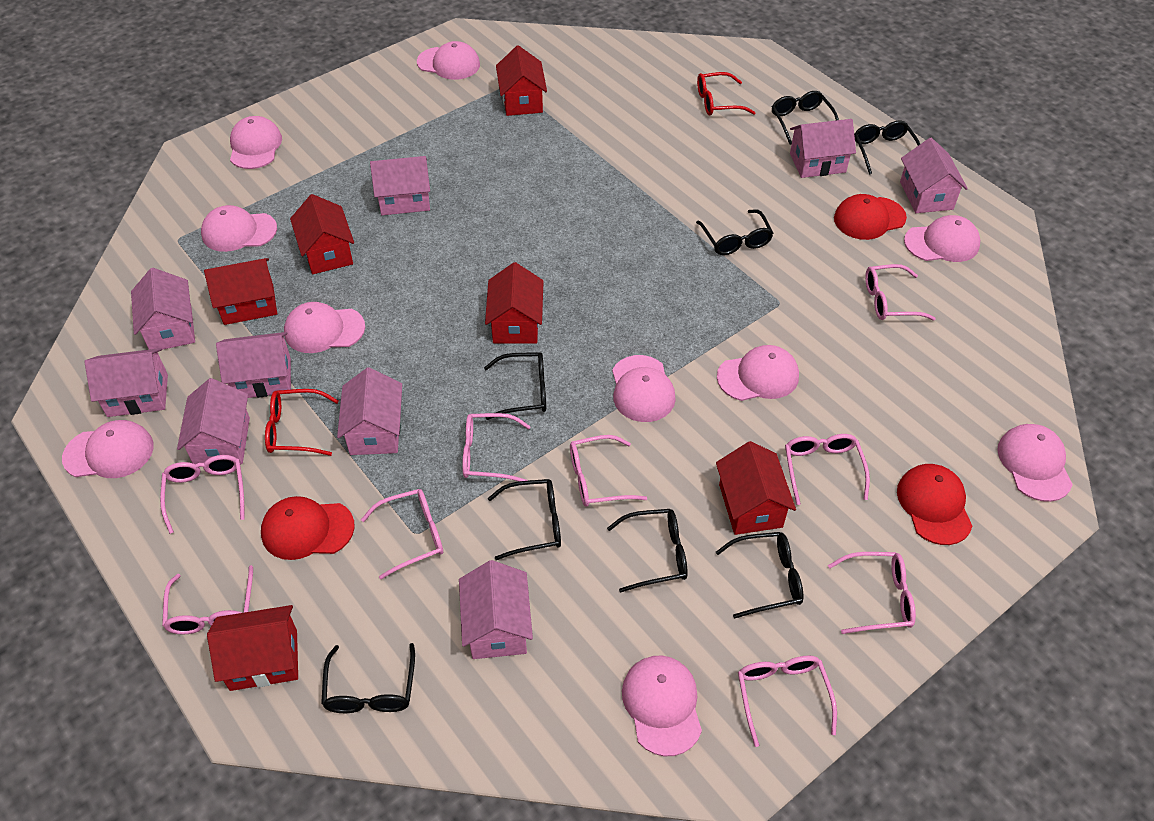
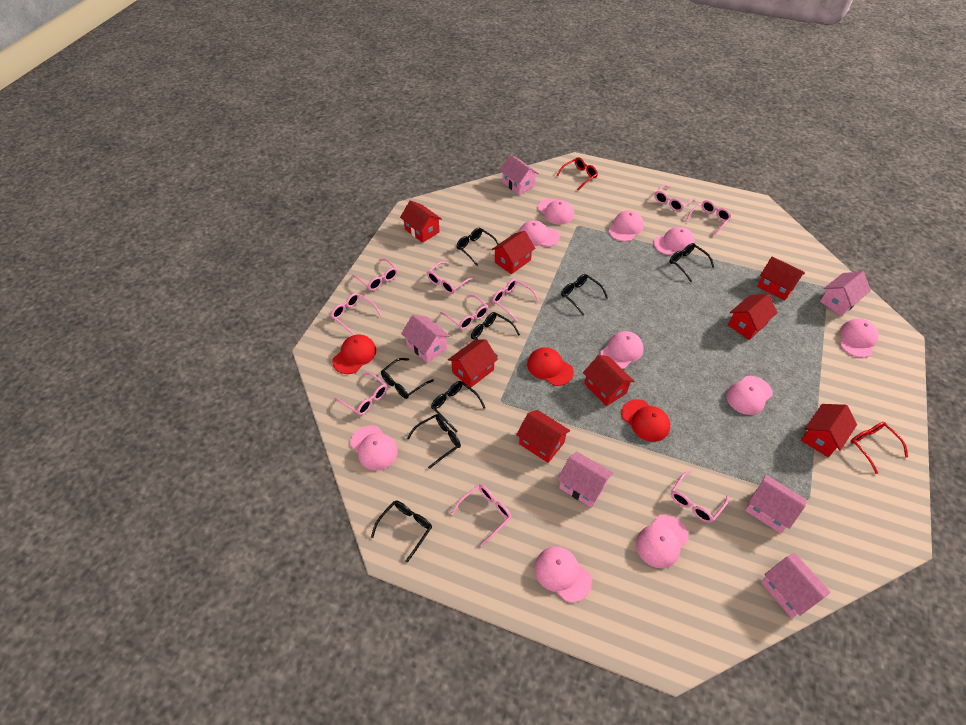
pink glasses: [160,455,245,534] [162,565,253,634] [361,489,443,579] [462,413,531,481] [570,435,647,507] [738,656,837,747] [785,434,870,505] [828,552,916,634] [865,264,936,321] = 9 -> [331,293,381,335] [335,373,387,415] [352,258,398,291] [427,261,474,294] [440,295,489,330] [451,485,512,547] [492,279,539,321] [655,184,695,212] [671,470,729,523] [686,200,732,237] = 10
pink house: [84,348,168,417] [131,268,195,350] [177,378,250,464] [216,332,291,398] [337,367,402,455] [370,156,430,215] [459,560,533,659] [790,119,856,178] [900,138,968,213] = 9 -> [401,315,450,363] [500,154,539,195] [558,452,613,508] [745,475,806,533] [761,553,831,618] [820,271,871,316] = 6
red house: [204,258,277,325] [207,605,298,691] [290,194,354,274] [485,262,544,344] [496,45,547,116] [716,441,796,535] = 6 -> [400,200,442,243] [448,339,498,388] [492,231,535,274] [516,410,570,463] [583,355,635,406] [728,294,777,340] [757,257,805,300] [801,404,857,457] = 8

